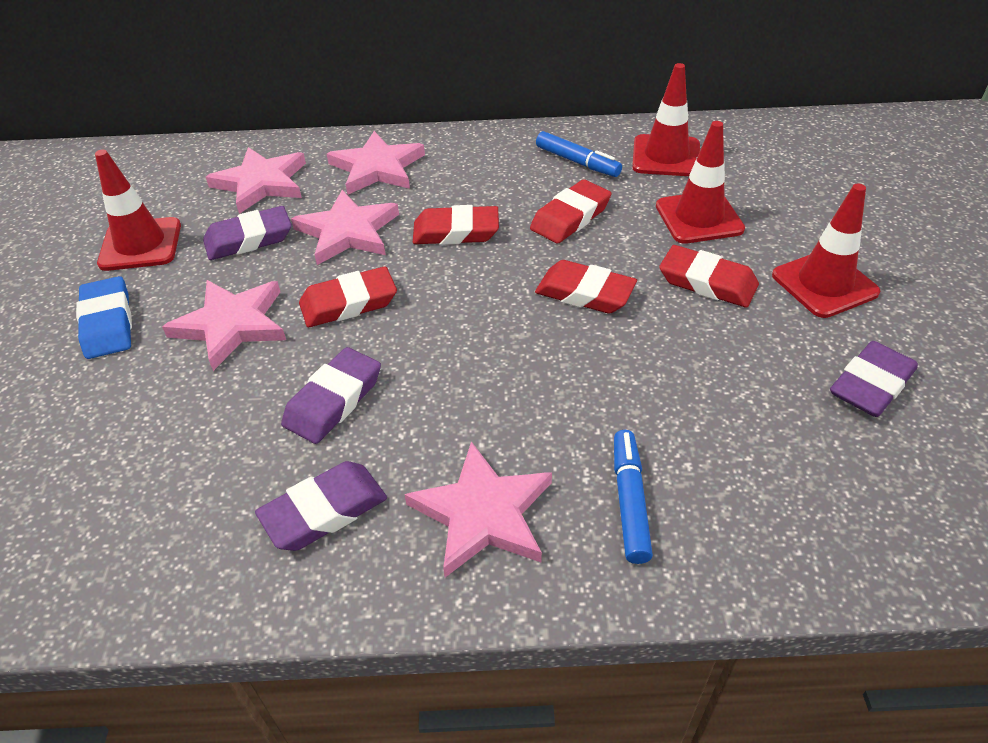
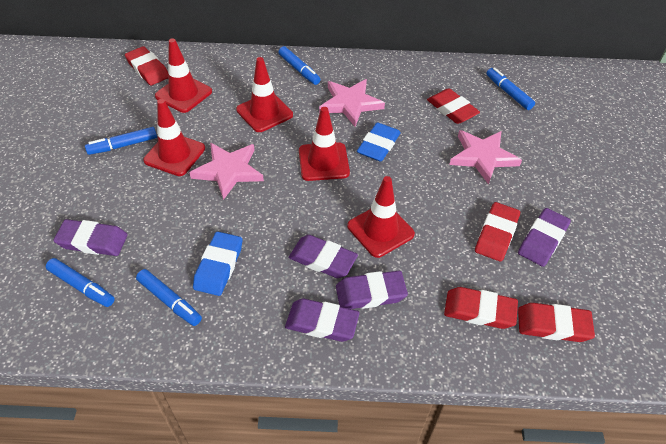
blue eraser: [76,276,132,359] = 1 -> [193,232,242,296] [357,123,401,161] = 2
blue marker: [536,131,622,177] [614,430,653,564] = 2 -> [46,258,115,307] [85,127,157,155] [136,269,202,326] [278,46,321,85] [487,68,535,110] = 5
pink star: [162,280,286,371] [206,147,306,214] [291,190,399,265] [327,131,425,195] [405,441,552,577] = 5 -> [189,143,264,200] [319,79,385,127] [449,130,522,185] = 3
purple eraser: [203,206,292,260] [255,461,387,551] [281,347,381,444] [830,341,918,417] = 4 -> [53,219,128,256] [285,299,360,342] [289,235,358,278] [336,271,408,309] [518,208,571,267] = 5
red traffic cone: [95,150,181,271] [632,63,700,176] [656,121,745,244] [772,183,880,318] = 4 -> [143,99,205,176] [155,38,212,113] [236,57,293,132] [299,107,350,181] [347,176,415,258] = 5

